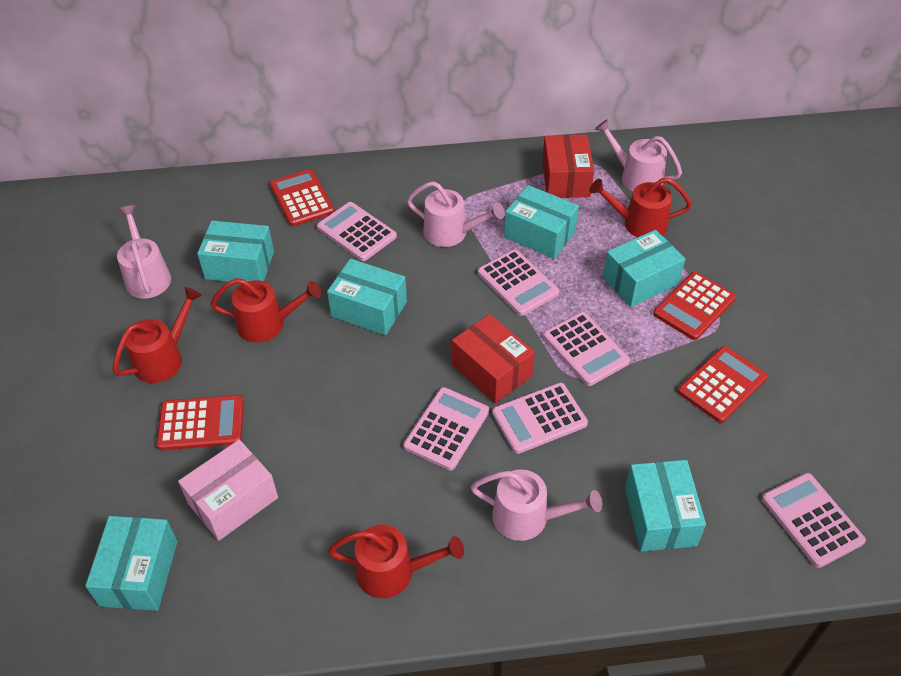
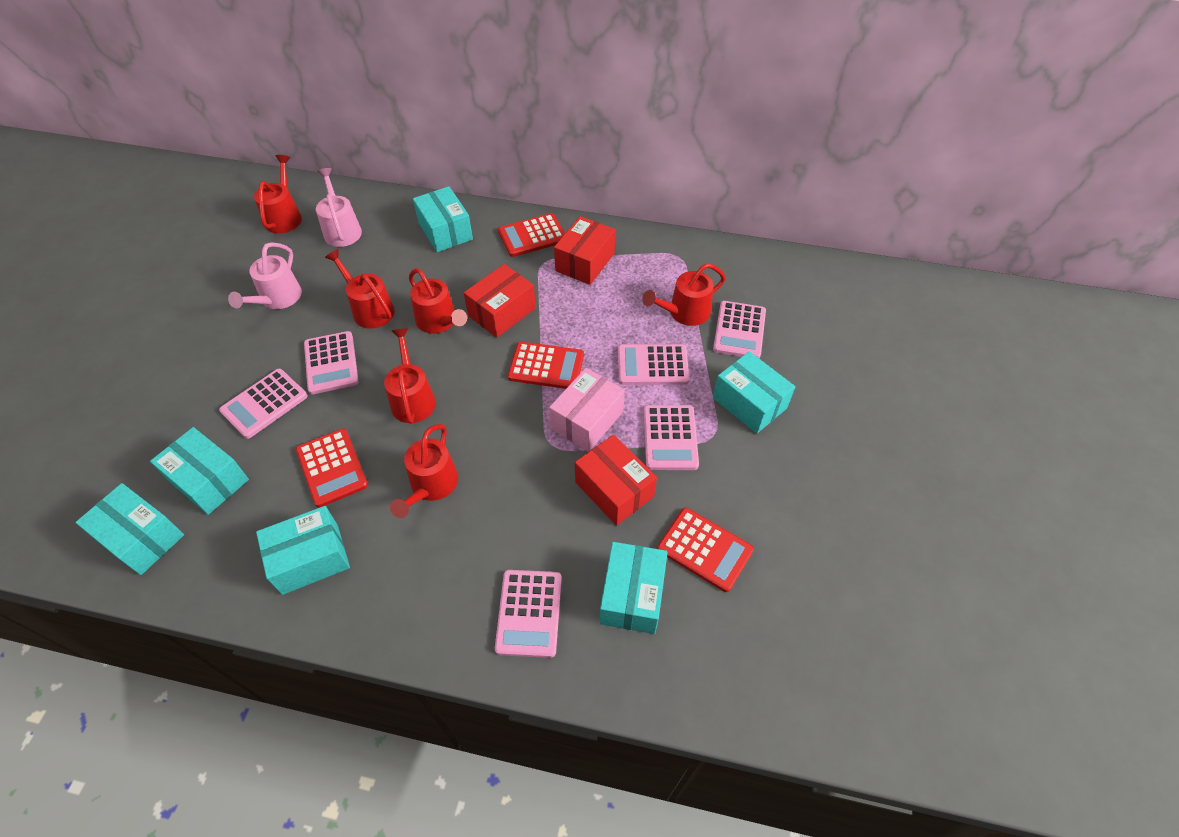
pink watering can: [117,205,171,298] [407,181,505,247] [471,469,602,541] [595,119,682,192] = 4 -> [228,242,302,309] [316,168,362,247] = 2
red box: [452,314,535,404] [542,135,594,198] = 2 -> [464,264,536,338] [554,216,615,285] [575,435,657,526] = 3
red watering can: [112,287,202,383] [210,278,321,343] [328,525,464,598] [589,177,692,238] = 4 -> [254,155,302,234] [325,249,395,329] [384,328,436,424] [390,424,458,518] [409,268,467,334] [642,263,726,326] = 6

